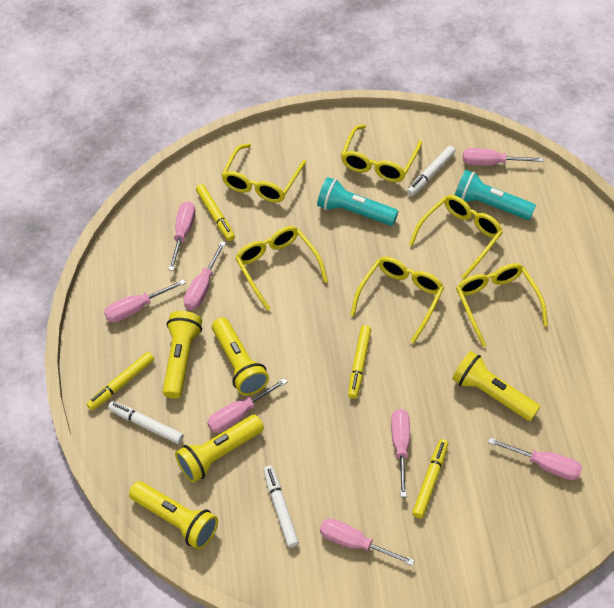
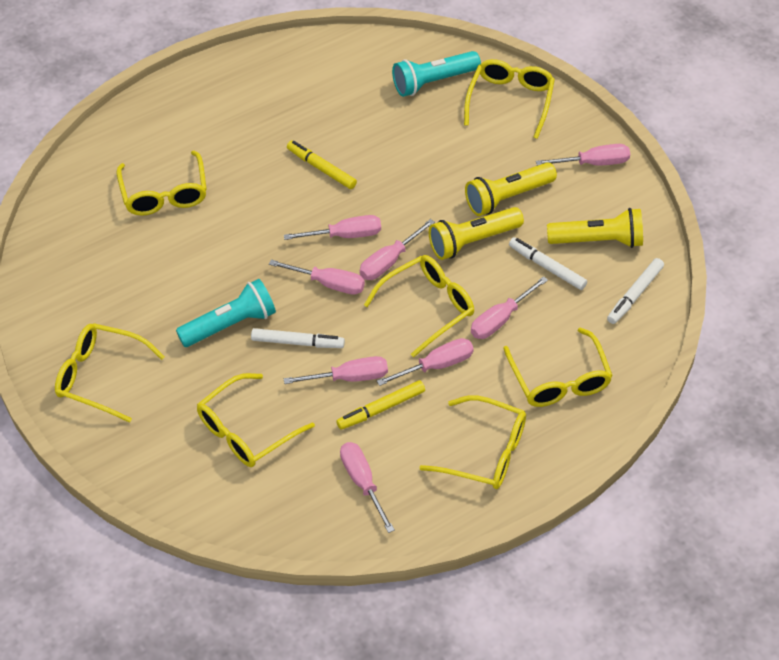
yellow flashlight: [129,481,218,549] [163,311,202,399] [175,415,264,483] [212,317,269,395] [452,351,540,421] = 5 -> [429,207,524,260] [465,162,557,216] [547,208,643,248] = 3
yellow glasses: [221,143,306,203] [235,226,328,311] [341,124,422,182] [350,257,444,343] [409,195,503,279] [456,263,548,347] = 6 -> [55,323,165,423] [117,151,207,216] [197,373,315,467] [364,255,474,357] [419,395,526,489] [464,59,555,139] [503,327,613,407] = 7
yellow marker: [87,352,154,410] [196,184,235,241] [348,325,371,399] [412,439,448,519] = 4 -> [287,141,357,189] [336,380,425,430] = 2

